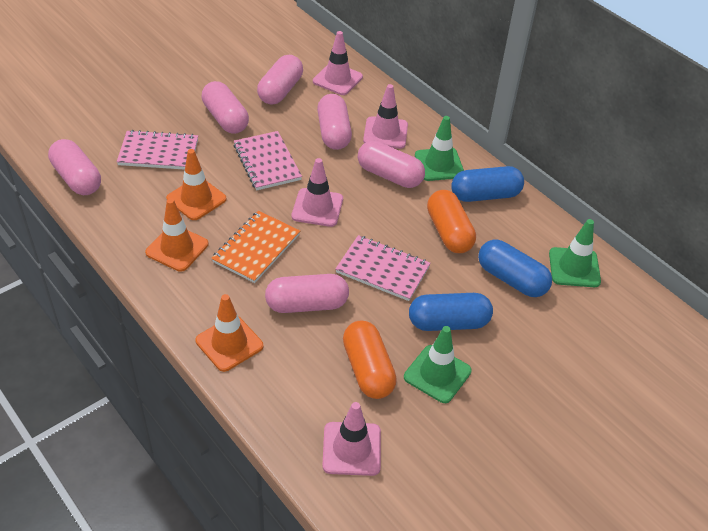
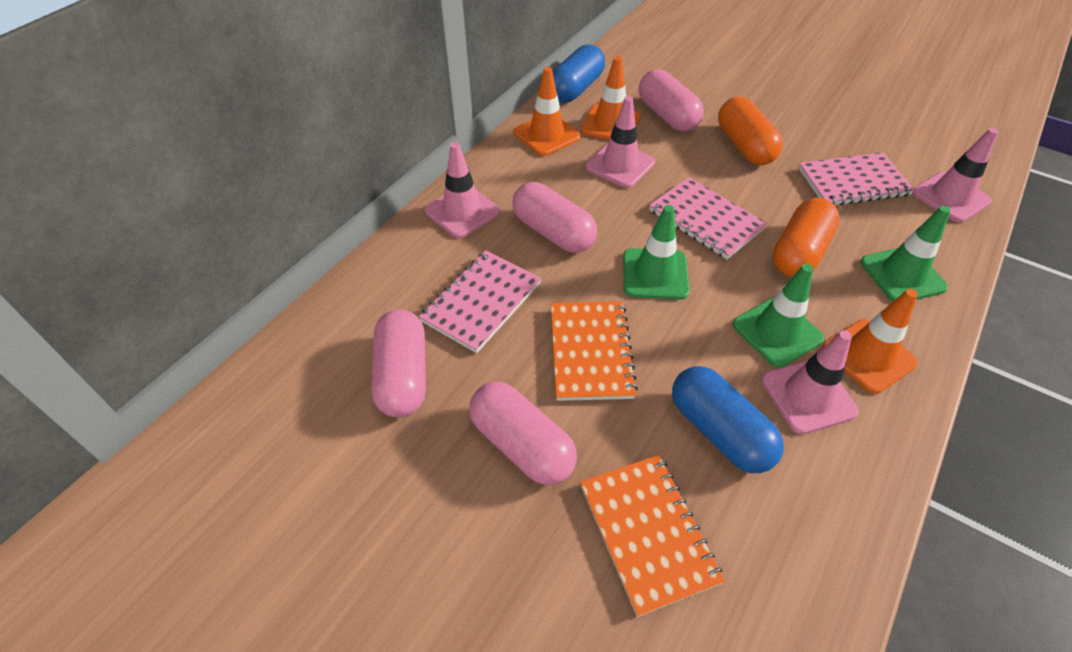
blue capsule: [409,293,493,331] [451,166,524,202] [478,239,552,297] = 3 -> [552,44,605,103] [672,366,784,473] = 2
orange notebook: [211,211,300,283] = 1 -> [551,301,638,401] [580,455,725,617] = 2
pink capsule: [48,139,101,195] [202,81,249,134] [257,55,303,105] [265,274,349,313] [317,94,352,150] [358,141,425,188] = 6 -> [371,309,426,417] [469,381,577,485] [512,182,597,253] [639,69,704,132] = 4

